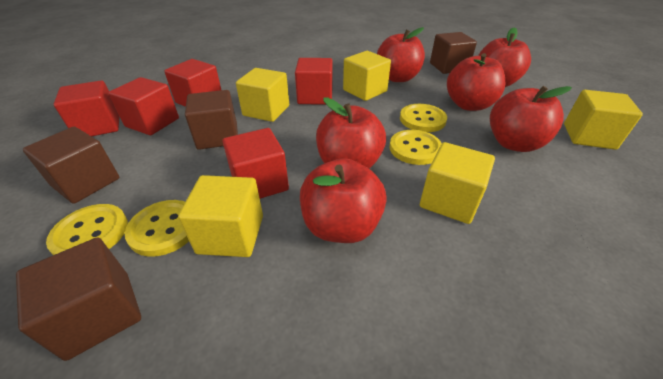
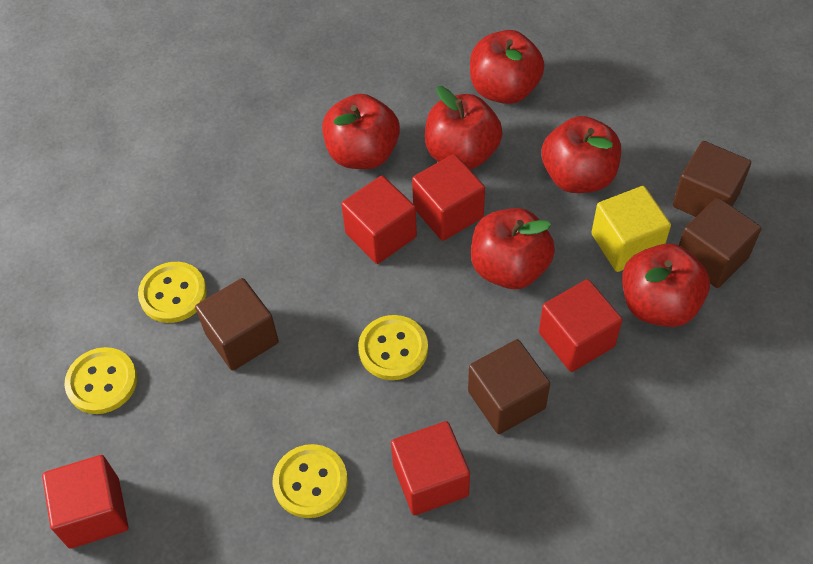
yellow cube: [178,175,263,257] [236,68,289,122] [343,51,391,101] [420,142,495,224] [564,90,643,150] = 5 -> [591,186,671,272] = 1

